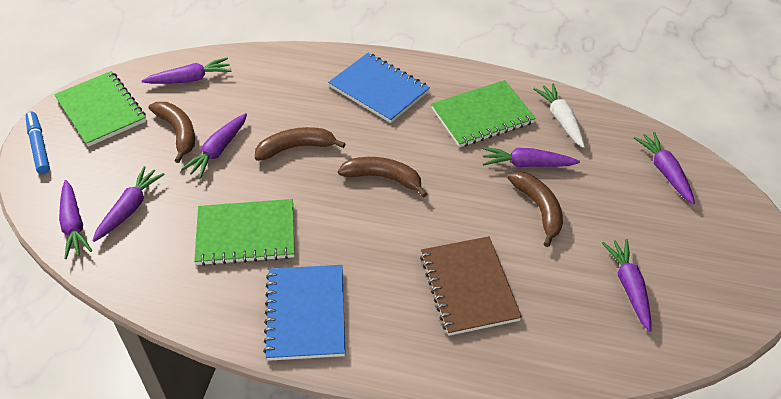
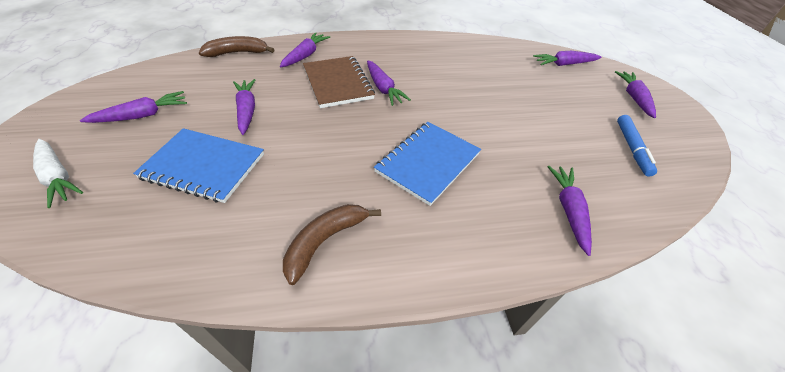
brown banana: [149,102,195,163] [255,127,346,161] [338,157,427,198] [508,172,563,247] = 4 -> [199,36,275,57] [283,204,381,285] = 2
green notebook: [54,71,146,147] [194,199,295,266] [431,80,536,147] = 3 -> none = 0

